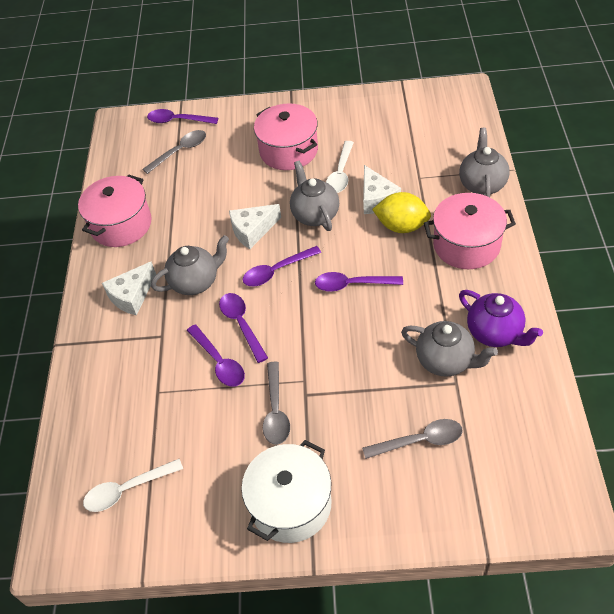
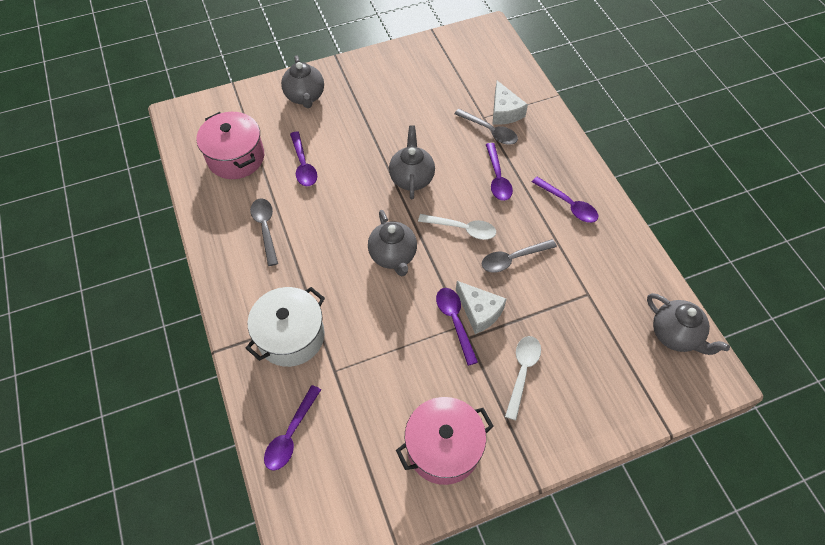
pink pot: [78,174,152,247] [254,103,318,170] [424,193,516,269] = 3 -> [197,112,264,179] [396,397,493,485] = 2
purple teapot: [459,290,543,347] = 1 -> none = 0
white cheese: [102,261,156,315] [229,204,281,249] [363,165,401,214] = 3 -> [456,281,506,334] [493,81,528,125] = 2
yellow lemon: [372,192,431,233] = 1 -> none = 0

